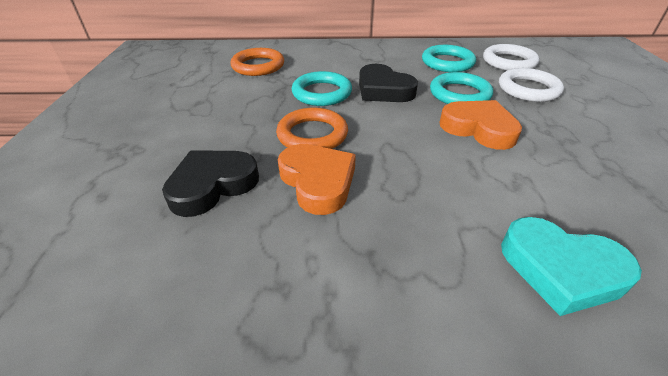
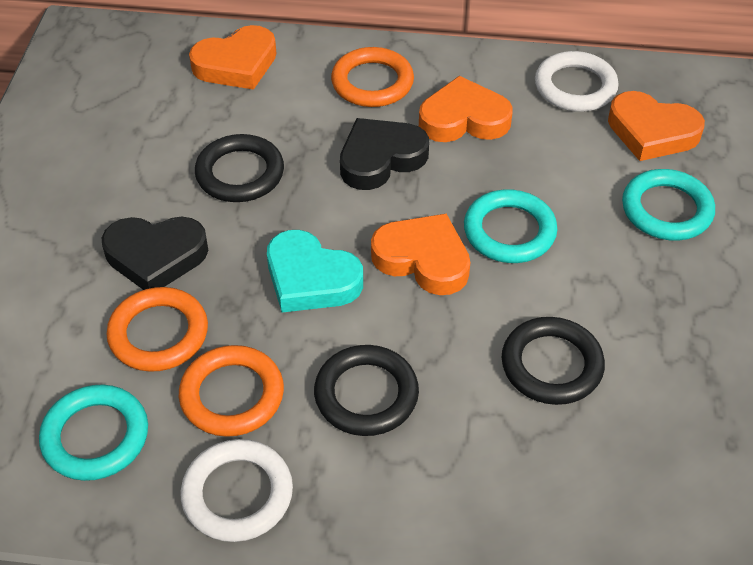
black ring: none = 0 -> [195,134,284,202] [314,345,419,436] [502,317,605,405] = 3
orange heart: [278,144,356,215] [439,100,522,150] = 2 -> [189,25,276,90] [371,214,470,295] [419,76,513,142] [608,91,705,161] = 4
orange ring: [230,48,284,76] [276,108,348,149] = 2 -> [106,287,208,372] [179,345,284,437] [331,47,414,107] = 3

